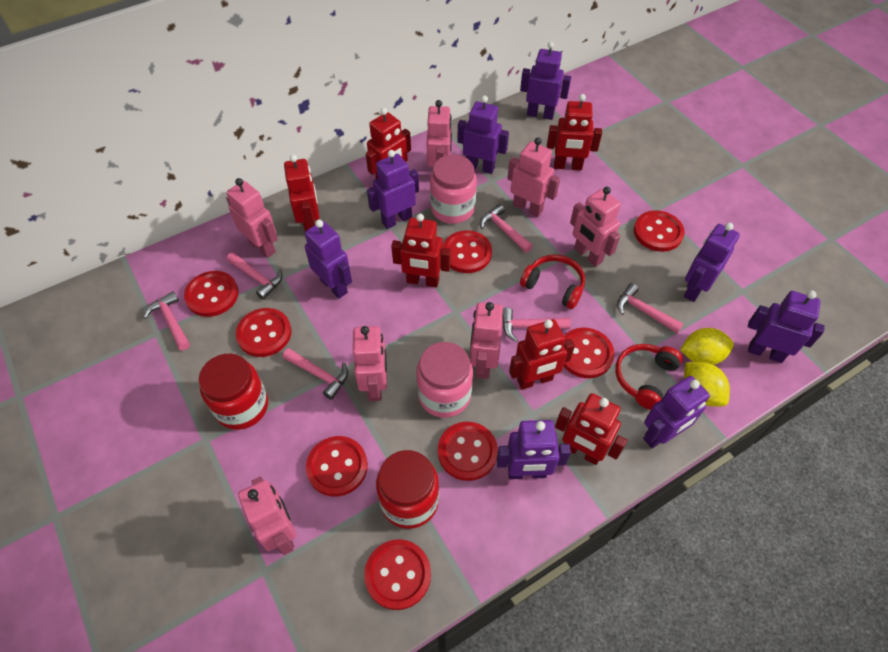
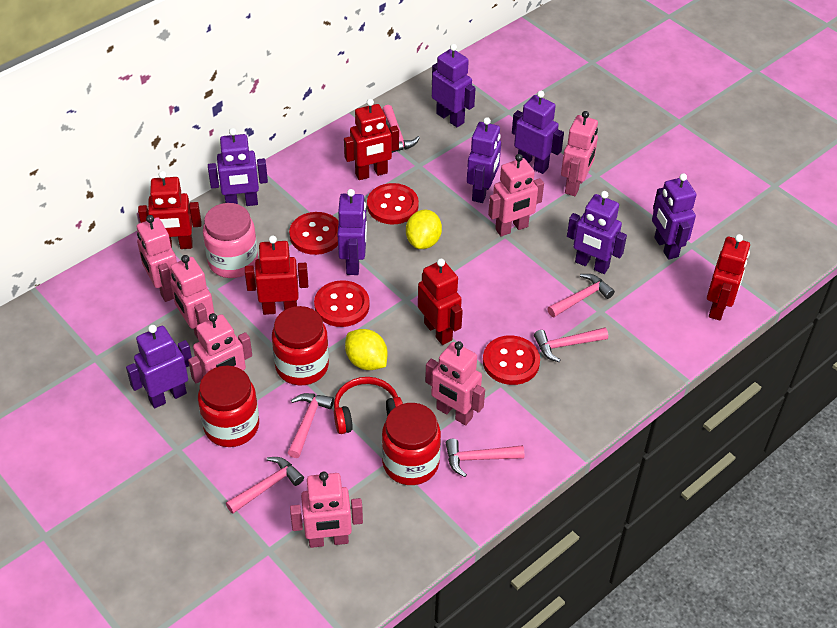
pink jar: [416,342,473,418] [430,155,477,224] = 2 -> [203,203,258,278] = 1
red button: [184,271,239,317] [236,308,292,357] [306,436,368,497] [364,539,431,610] [438,422,498,481] [443,230,492,273] [563,328,615,378] [634,210,685,252] = 8 -> [289,212,339,255] [314,280,370,327] [367,183,419,224] [483,335,540,385] = 4
red headphones: [520,254,585,309] [615,344,683,410] = 2 -> [334,377,403,434] = 1
red jar: [199,354,268,430] [376,450,439,529] = 2 -> [198,366,259,447] [272,306,329,385] [382,403,441,485] = 3
red robot: [284,155,320,231] [366,108,411,179] [391,214,451,288] [509,319,575,390] [547,94,602,170] [555,393,627,465] = 6 -> [138,171,201,249] [245,236,308,315] [344,99,399,180] [418,259,463,345] [707,234,750,321] = 5

